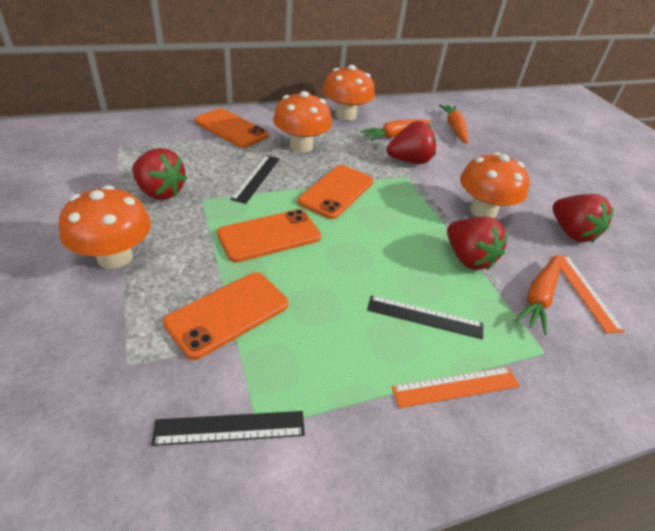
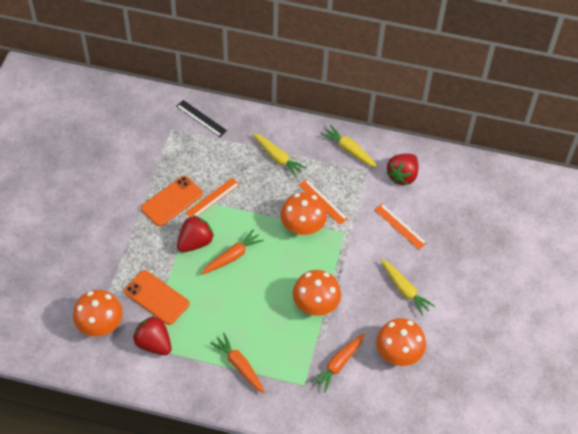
black ruler: [151,411,305,446] [230,155,280,204] [367,295,483,339] = 3 -> [176,100,227,137] = 1
orange phone: [163,272,288,360] [195,108,269,148] [217,209,321,262] [298,165,373,219] = 4 -> [124,270,190,325] [141,176,203,227] = 2
orange ruler: [392,367,520,408] [551,255,625,333] = 2 -> [185,178,240,217] [299,179,348,225] [374,204,427,250] = 3
red strawberry: [132,148,187,200] [387,121,436,164] [447,217,508,270] [552,194,614,243] = 4 -> [133,316,172,355] [177,215,214,252] [386,154,418,185] = 3
yellow carrot: none = 0 -> [253,133,307,178] [321,125,378,168] [381,259,435,316] = 3

